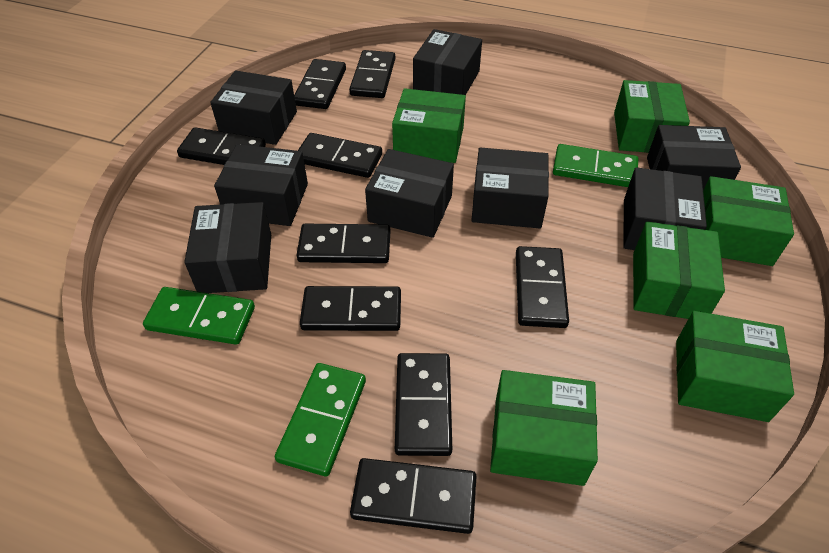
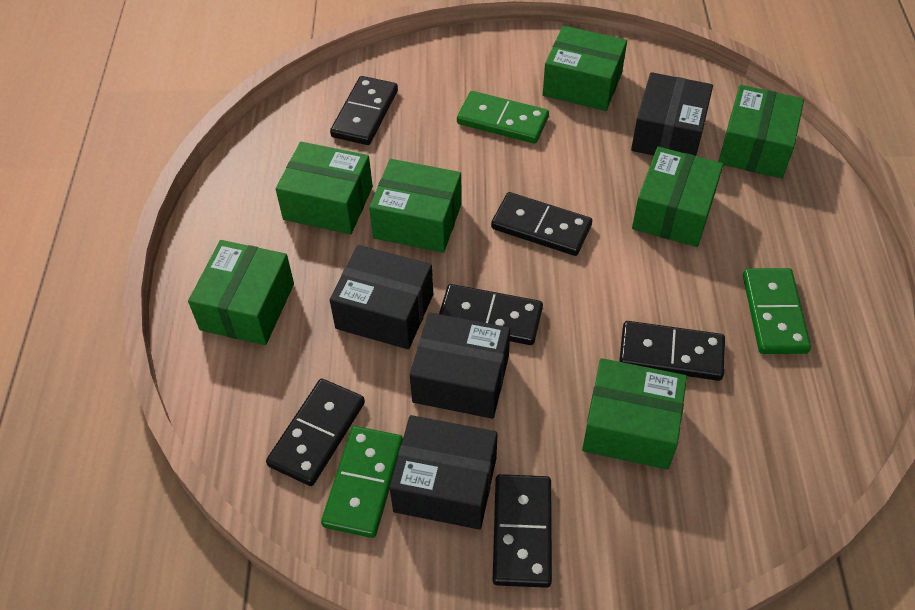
black box: [184,202,271,293] [210,70,297,145] [214,144,308,226] [365,149,454,238] [413,29,482,95] [471,147,549,229] [623,167,707,250] [647,125,741,190] = 8 -> [330,245,433,349] [389,415,498,530] [410,313,510,419] [631,72,713,156] = 4
black domino: [177,127,266,165] [294,59,346,109] [296,224,390,263] [298,133,382,178] [300,286,401,331] [349,50,395,98] [350,458,477,534] [395,353,452,456] [516,246,569,328] = 9 -> [266,379,365,486] [330,76,398,145] [439,284,543,345] [491,192,592,256] [493,474,552,588] [619,321,725,381] = 6
green box: [392,88,466,163] [490,370,598,486] [614,80,690,153] [633,221,725,319] [676,311,794,422] [703,176,794,266] = 6 -> [188,240,294,345] [276,142,373,234] [369,159,462,253] [543,26,627,111] [582,358,687,470] [632,147,723,247] [718,85,804,178] = 7

